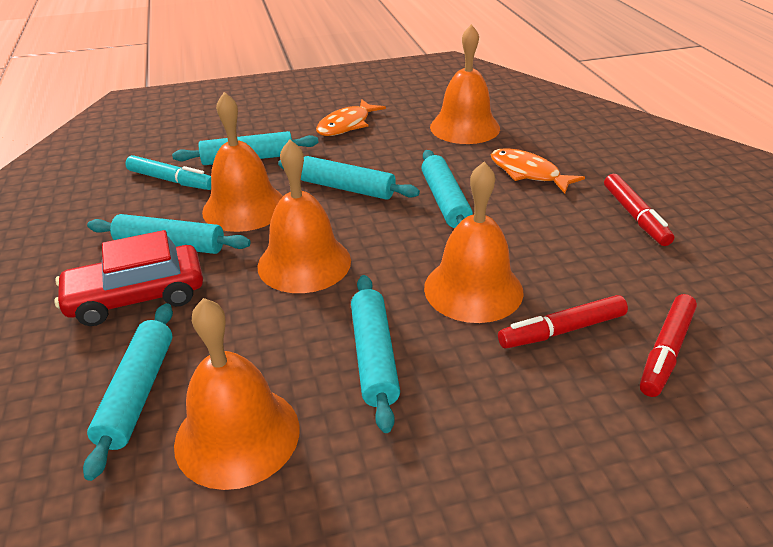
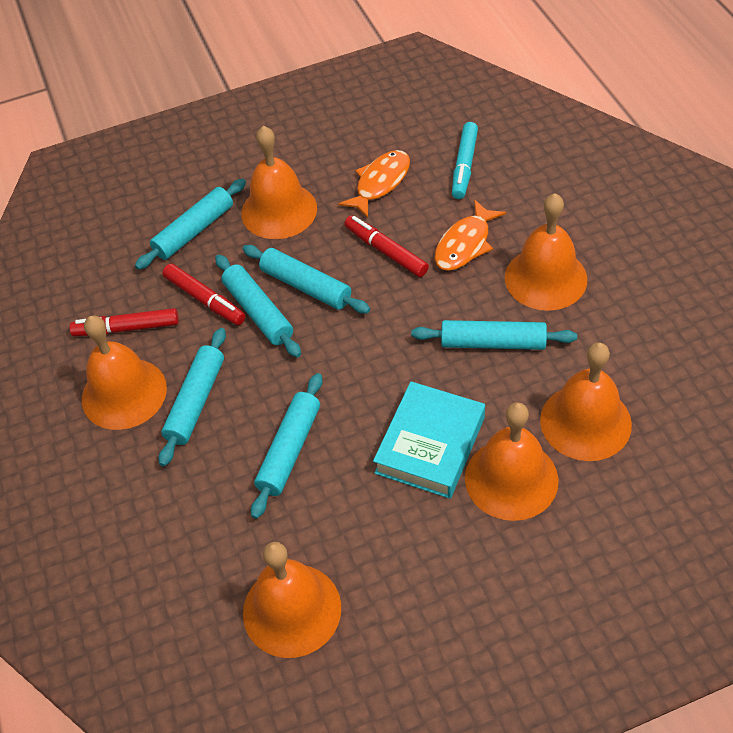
orange bell: [174,298,300,490] [202,92,283,232] [258,140,351,293] [424,161,524,323] [430,24,500,144] = 5 -> [82,316,167,430] [241,126,317,239] [243,542,341,658] [465,402,559,521] [505,193,587,311] [540,343,632,461] = 6
red car: [54,230,203,326] = 1 -> none = 0
turquoise book: none = 0 -> [373,381,485,499] = 1

